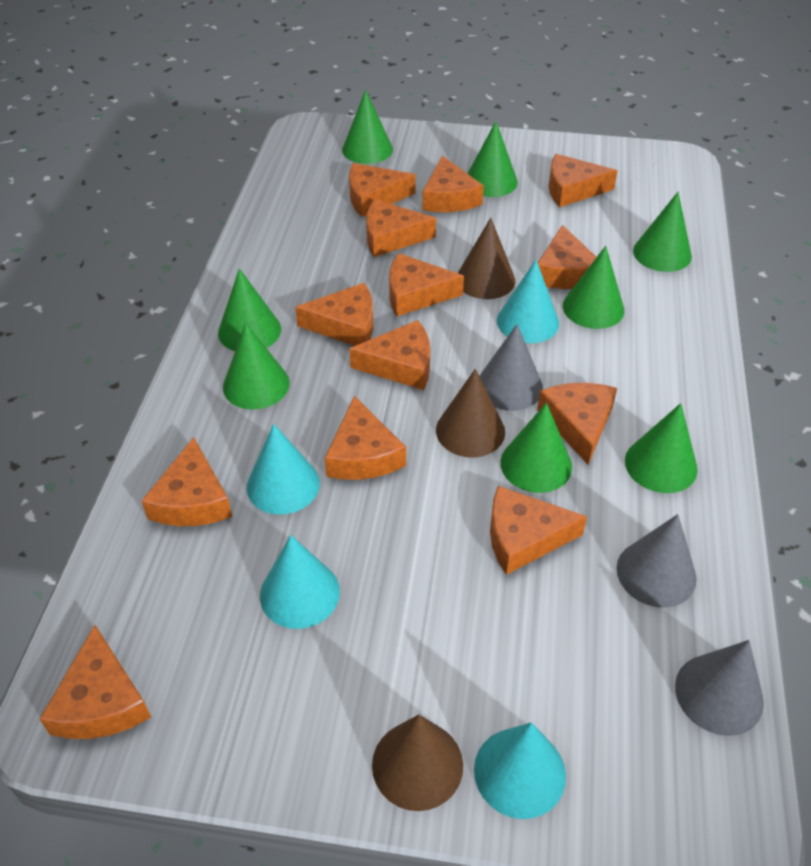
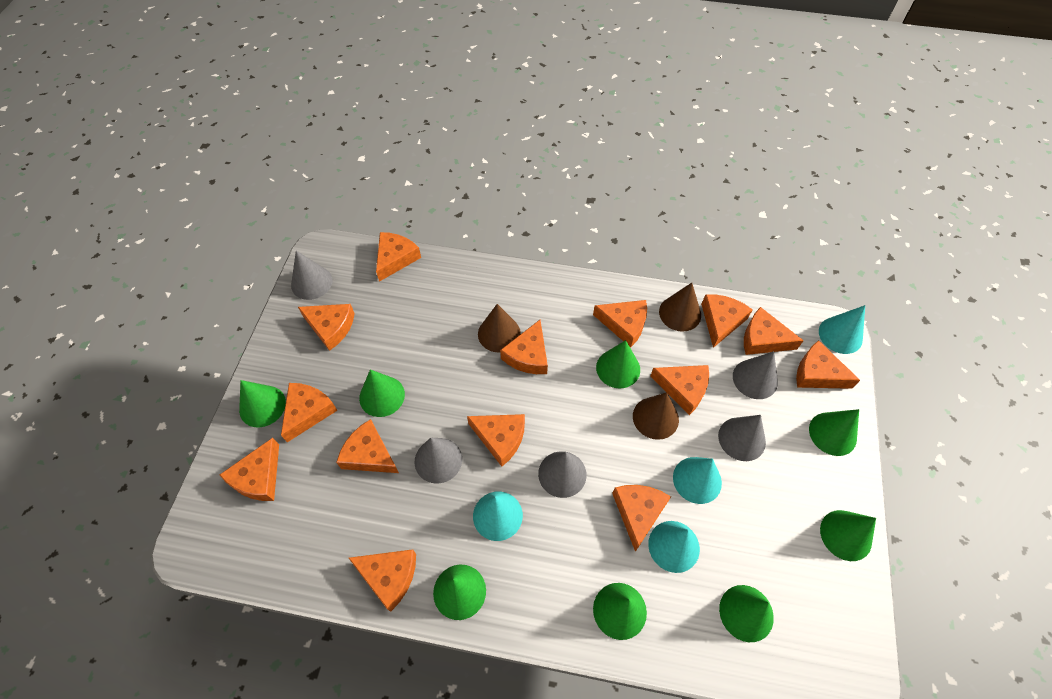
grey cone: [480,324,543,411] [617,514,696,608] [675,640,764,736] = 3 -> [291,251,333,300] [415,438,462,483] [538,451,587,498] [718,415,766,461] [733,351,778,399] = 5
orange cheese: [40,625,151,739] [142,437,232,526] [295,283,373,346] [325,396,406,480] [349,163,416,217] [349,320,430,390] [366,199,436,257] [389,253,464,316] [422,156,484,212] [490,486,587,575] [537,383,617,465] [538,225,596,289] [549,154,618,207] = 13 -> [220,438,279,501] [281,383,337,442] [298,304,355,351] [336,419,399,473] [349,549,416,612] [376,232,421,282] [467,414,525,467] [500,320,548,374] [593,300,647,348] [612,485,671,552] [650,365,709,415] [701,294,753,348] [744,307,804,355] [796,340,860,389] = 14

